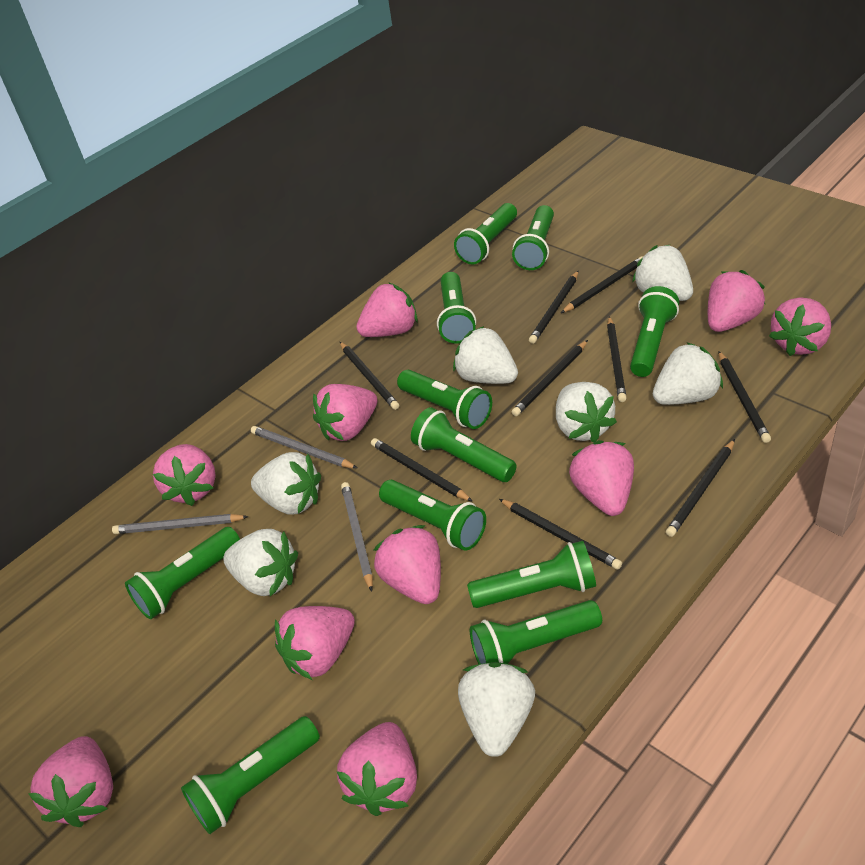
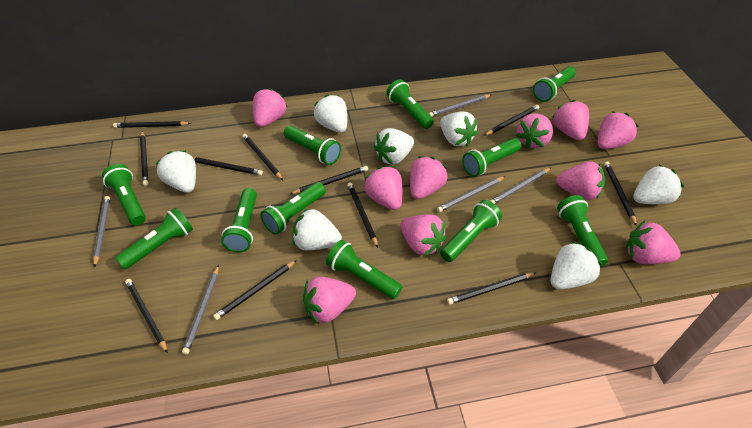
black pencil: [340,342,399,410] [371,438,473,502] [499,499,622,570] [512,340,588,416] [529,270,579,344] [561,256,643,313] [607,316,627,402] [666,439,735,537] [719,351,771,443] = 9 -> [113,121,191,128] [125,279,168,353] [140,131,148,186] [193,157,263,175] [213,260,297,320] [242,134,283,180] [290,166,368,194] [347,182,378,248] [447,273,536,305] [484,105,539,136] [604,161,637,226] = 11
grey pencil: [112,514,249,534] [251,426,357,468] [341,482,373,592] = 3 -> [93,196,110,268] [182,265,219,355] [429,94,491,117] [437,176,506,212] [490,168,551,204] = 5

